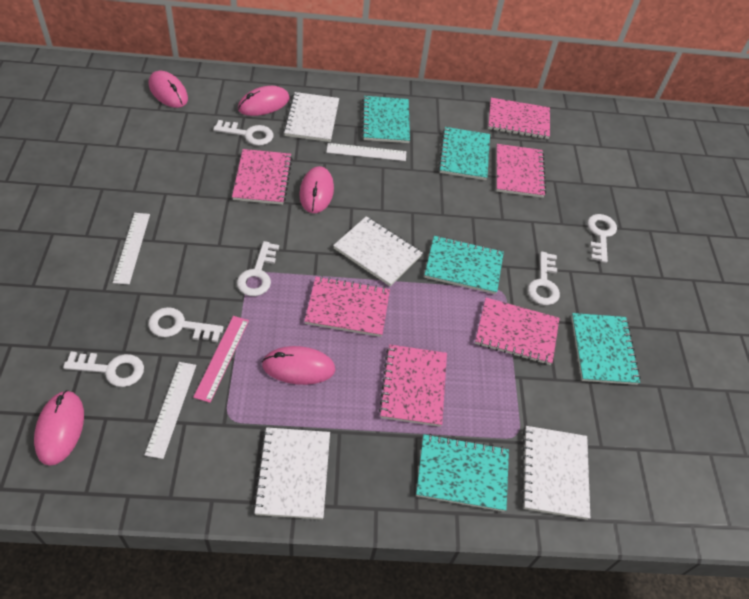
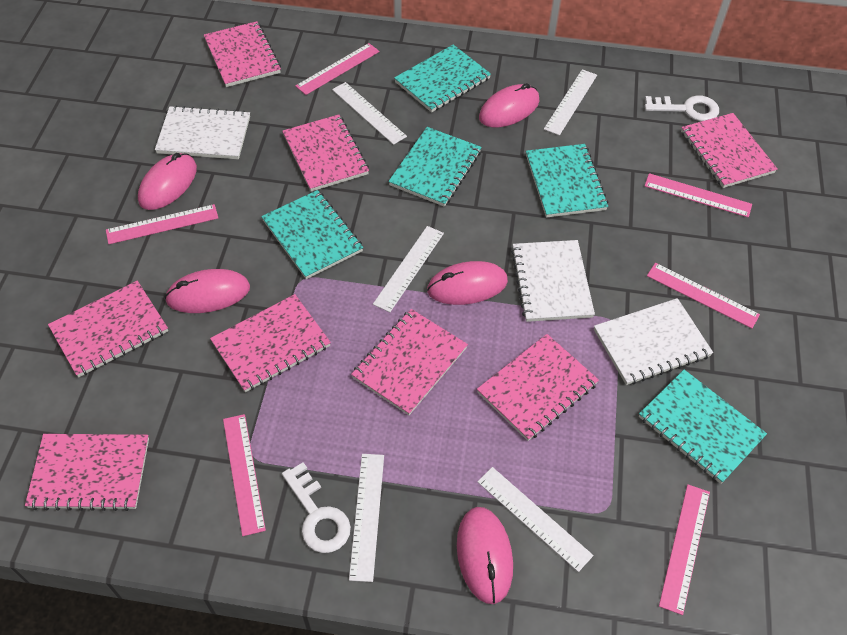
pink notebook: [232,149,292,205] [305,276,390,337] [379,344,447,427] [475,298,560,365] [488,98,550,139] [496,144,546,198] = 6 -> [25,434,149,511] [48,281,168,377] [204,21,281,87] [210,294,331,392] [282,115,369,192] [351,309,468,415] [477,334,599,441] [681,113,777,188] = 8
pink ruler: [193,316,249,403] = 1 -> [106,204,218,244] [223,414,266,536] [295,43,380,95] [645,173,752,218] [647,263,760,328] [659,484,710,615] = 6
white key: [63,352,144,387] [148,307,224,342] [213,120,274,146] [237,241,279,296] [528,252,560,305] [587,214,617,263] = 6 -> [282,462,351,553] [645,96,719,121] = 2
white notebook: [253,427,330,519] [283,92,339,142] [333,216,422,286] [522,426,590,520] = 4 -> [155,105,250,159] [511,240,595,322] [594,298,713,385] = 3
white ruler: [113,213,150,285] [145,362,196,459] [326,143,406,161] = 3 -> [332,82,407,145] [349,454,384,582] [373,226,444,312] [477,467,593,572] [544,69,597,135] = 5

